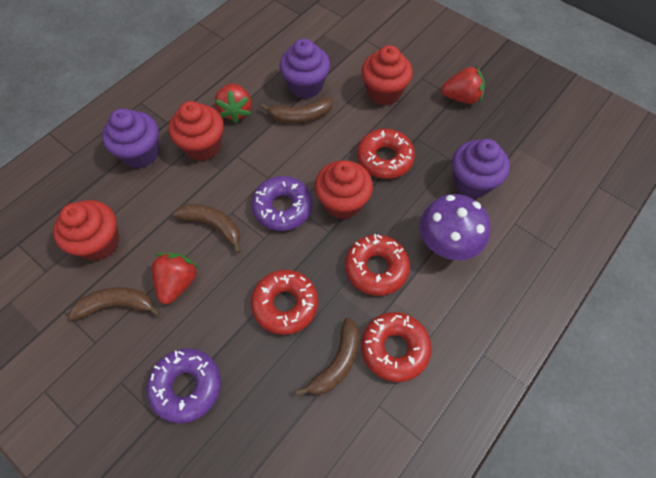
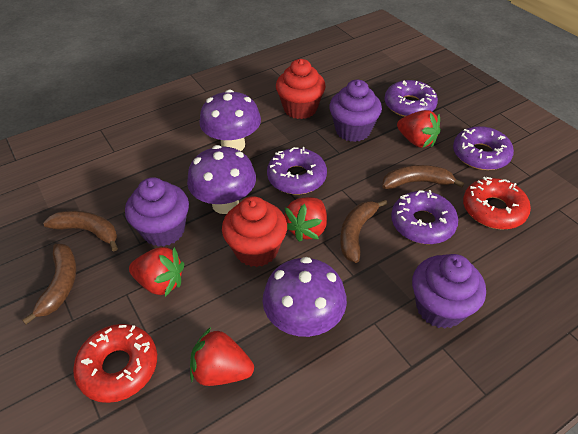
purple donut: [147,348,221,423] [251,176,312,231] = 2 -> [267,147,327,194] [384,80,438,117] [391,190,458,244] [453,126,514,170] = 4
purple mushroom: [420,194,490,260] = 1 -> [187,145,256,214] [200,89,261,151] [262,257,347,337] = 3
red cupcake: [53,200,119,261] [169,101,224,161] [315,160,373,219] [361,45,413,106] = 4 -> [222,196,287,267] [276,59,326,119] = 2
red donut: [251,270,318,335] [345,234,410,296] [357,129,415,179] [361,312,432,382] = 4 -> [73,324,157,403] [463,177,531,229] = 2
red strawberry: [152,253,199,304] [215,84,252,123] [441,66,485,104] = 3 -> [129,247,184,297] [190,327,254,386] [285,197,327,242] [397,110,441,148] = 4

